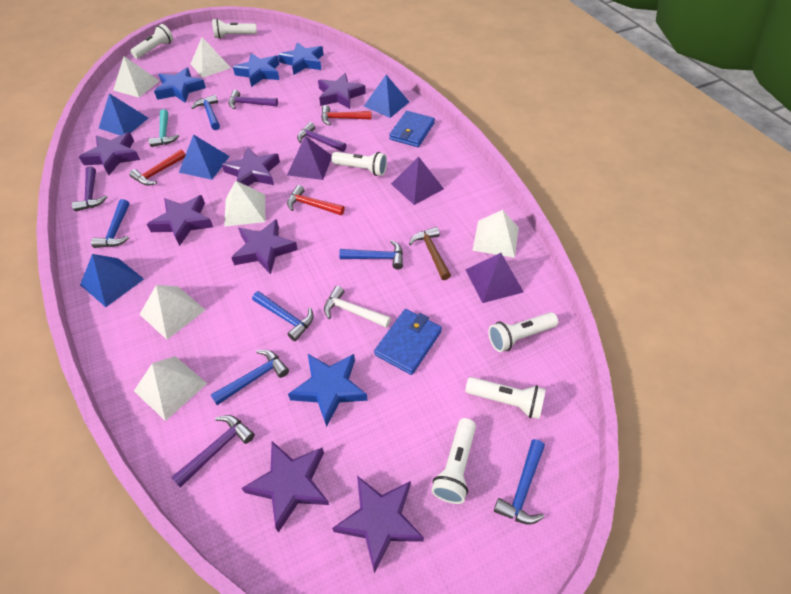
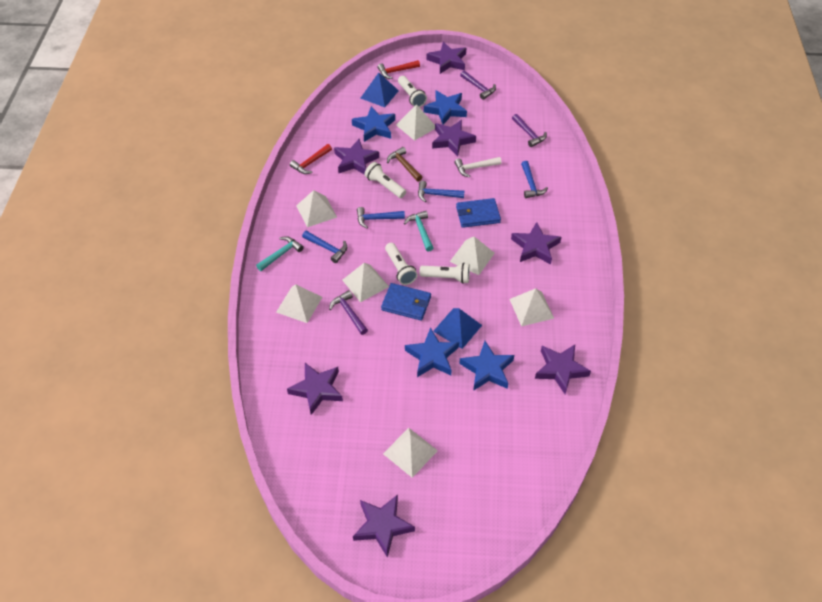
blue hammer: [91,199,129,248] [191,95,220,130] [211,350,289,405] [252,291,314,341] [339,240,403,270] [494,439,545,525] = 6 -> [302,231,347,263] [357,207,405,228] [418,181,464,202] [521,161,548,198] = 4
blue pyramid: [80,254,144,307] [99,93,148,136] [179,134,230,180] [364,75,409,118] = 4 -> [361,73,399,107] [433,308,482,349] = 2
purple hammer: [72,166,108,212] [171,415,255,488] [228,90,278,109] [297,122,347,152] = 4 -> [329,290,368,335] [460,71,496,100] [512,114,547,147] = 3
purple pyramid: [287,136,332,180] [391,157,444,205] [465,253,524,303] = 3 -> none = 0
red hammer: [129,149,186,186] [287,185,345,215] [321,105,371,125] = 3 -> [290,144,332,174] [377,60,420,79] = 2
turquoise hammer: [149,109,180,147] = 1 -> [256,236,304,271] [404,211,433,252] = 2
white flashlight: [130,24,173,59] [212,19,257,39] [331,152,387,176] [431,418,476,504] [465,377,546,419] [488,312,558,352] = 6 -> [364,162,406,198] [385,243,418,285] [398,76,427,107] [420,263,470,284] = 4
white pyramid: [113,56,159,97] [134,356,207,421] [140,285,205,340] [191,37,231,78] [224,181,265,227] [472,210,519,258] = 6 -> [276,284,322,323] [296,190,337,227] [342,263,389,303] [383,428,438,478] [396,104,435,141] [450,236,495,275] [510,288,554,326] = 7

